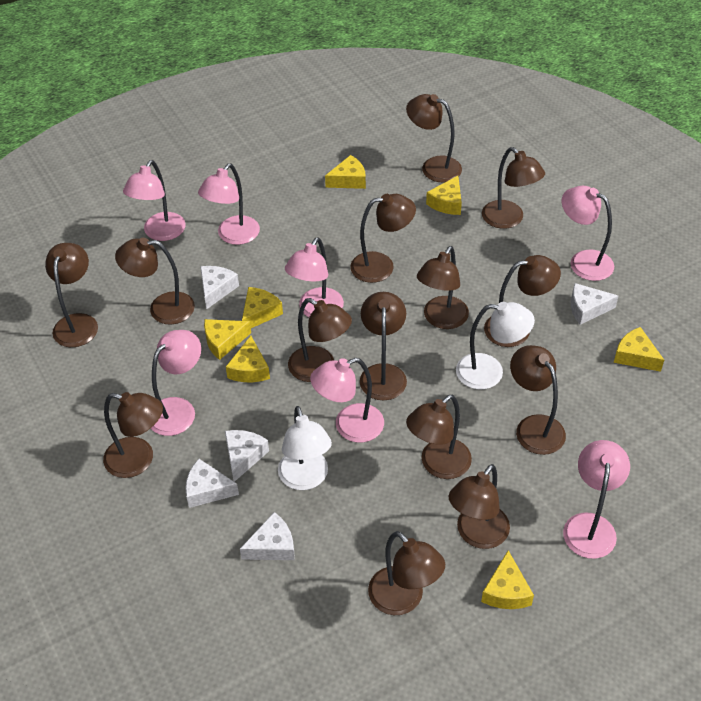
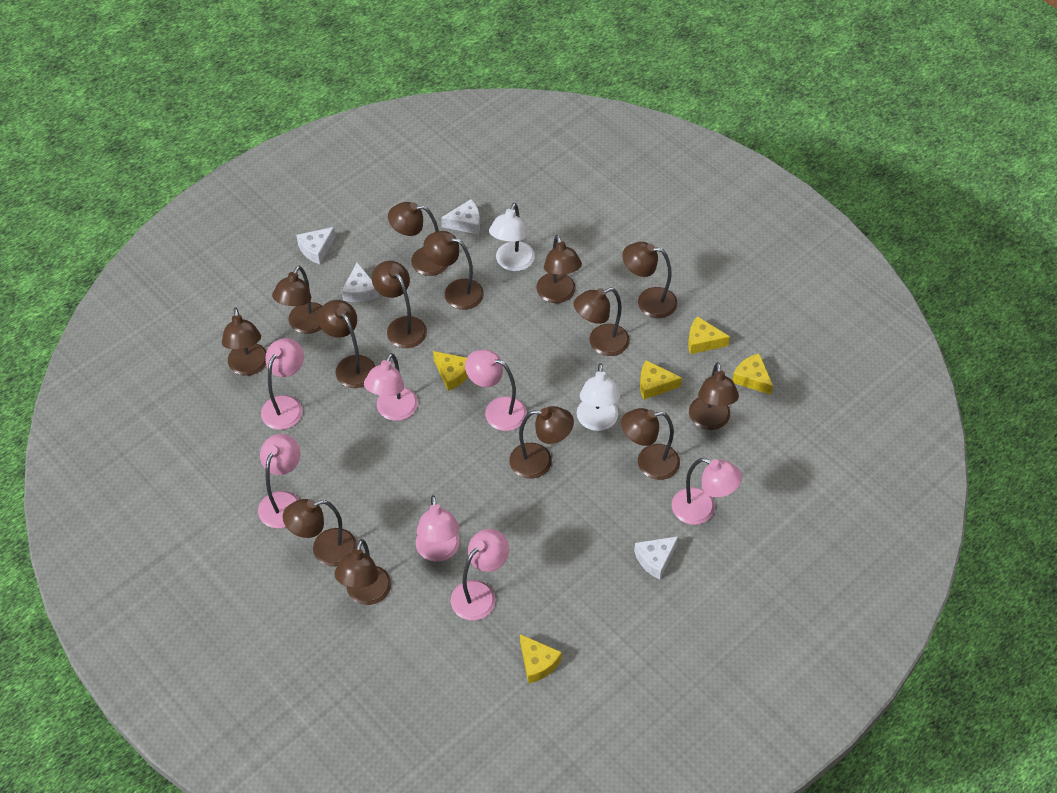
white cheese: [185,459,239,508] [200,266,239,310] [225,430,269,482] [240,512,295,560] [571,283,618,325] = 5 -> [296,227,336,264] [342,262,379,302] [441,199,480,235] [634,536,678,580] = 4
yellow cheese: [204,319,251,360] [226,336,270,382] [242,287,283,328] [325,155,366,189] [426,176,462,215] [481,550,534,609] [614,327,664,372] = 7 -> [433,351,468,391] [520,634,562,683] [640,360,682,400] [688,316,730,354] [732,353,773,395] = 5

